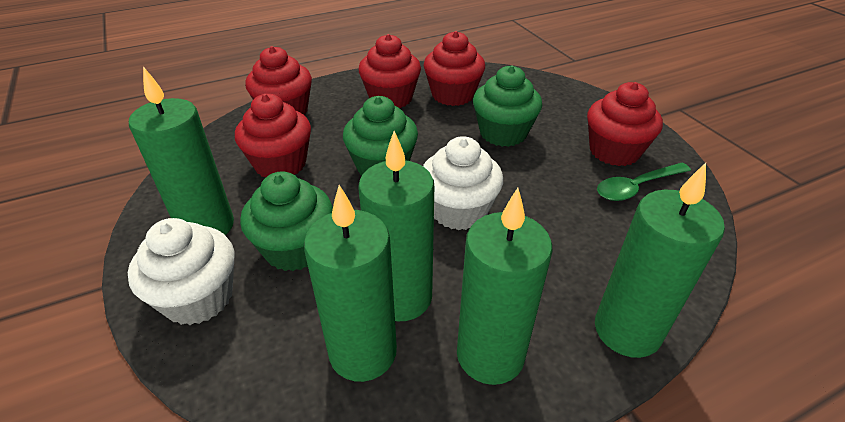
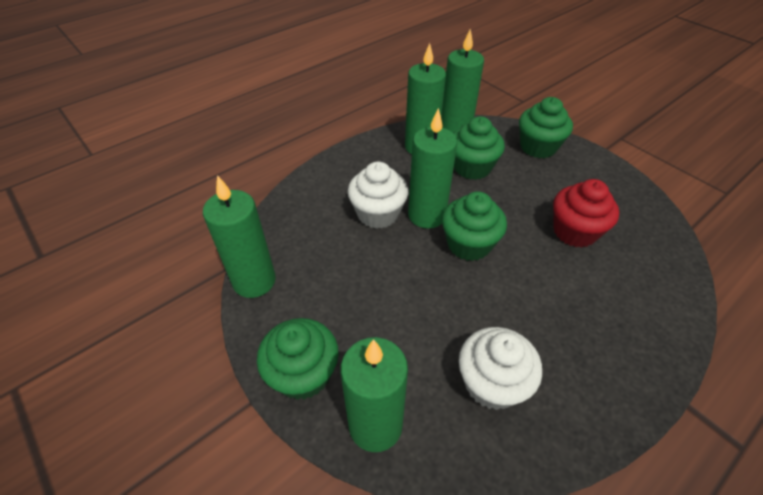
green cupcake: [240,171,333,271] [343,96,418,176] [473,65,542,147] = 3 -> [257,318,339,400] [442,191,507,261] [453,116,505,180] [519,97,573,158] = 4
green spoon: [597,163,691,201] = 1 -> none = 0
red cupcake: [235,94,311,177] [245,46,312,115] [358,34,421,108] [423,31,485,106] [587,82,663,166] = 5 -> [553,179,619,248] = 1

